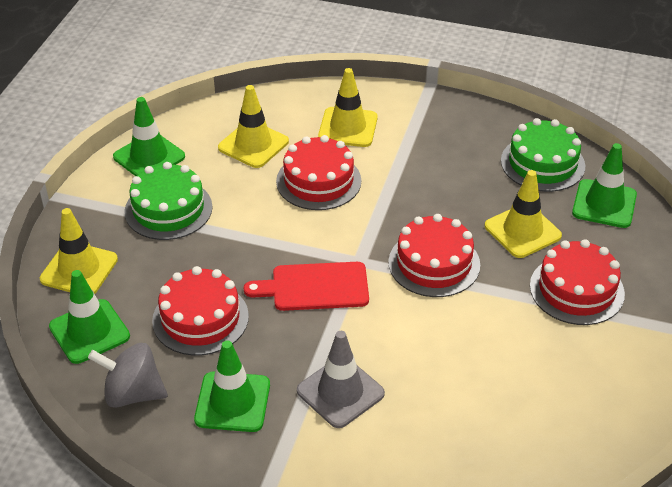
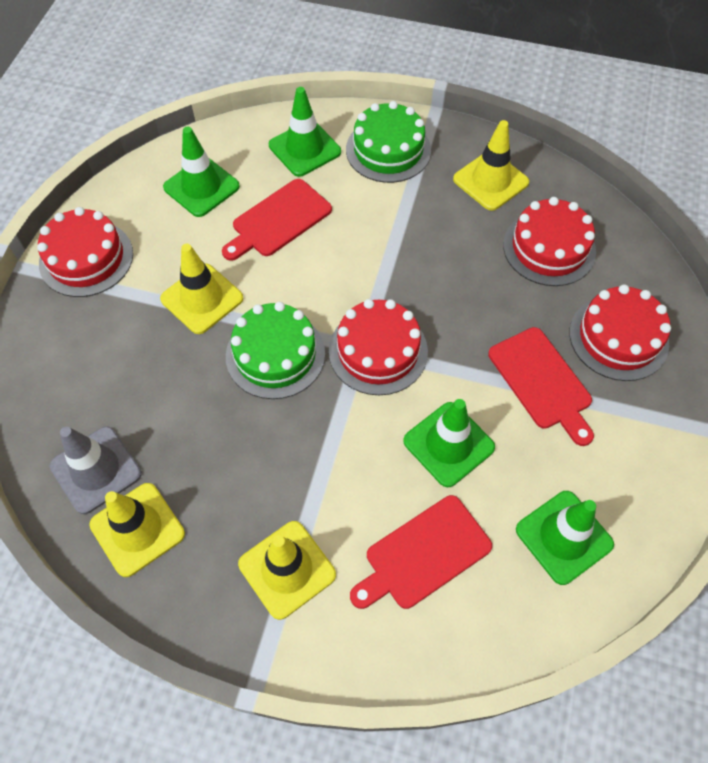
grey spinning top: [88,343,168,408] = 1 -> none = 0
red cutting board: [244,262,369,311] = 1 -> [222,179,332,261] [350,495,492,609] [488,327,594,446] = 3

